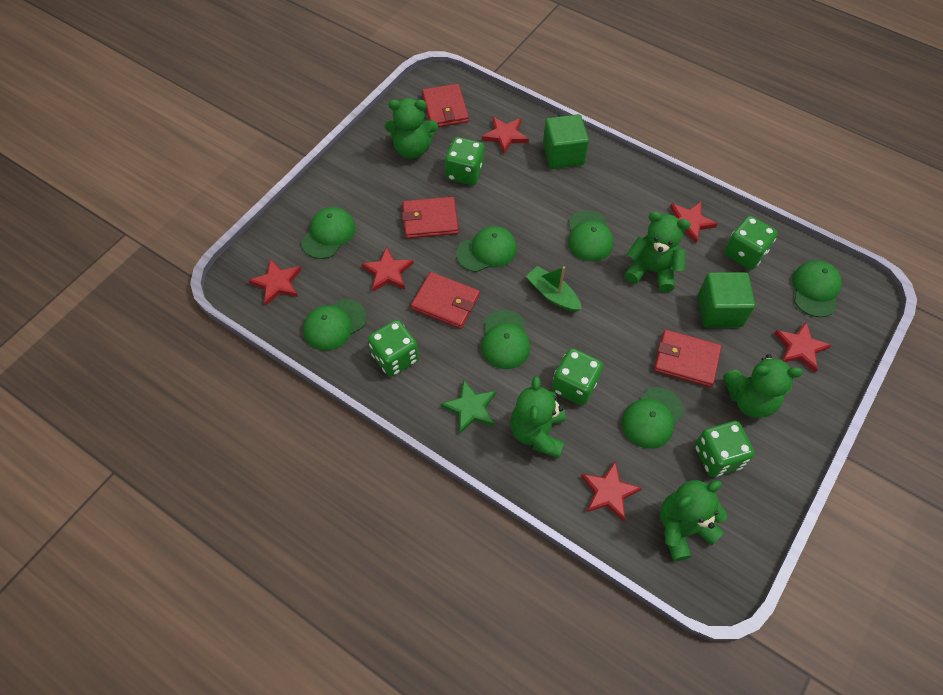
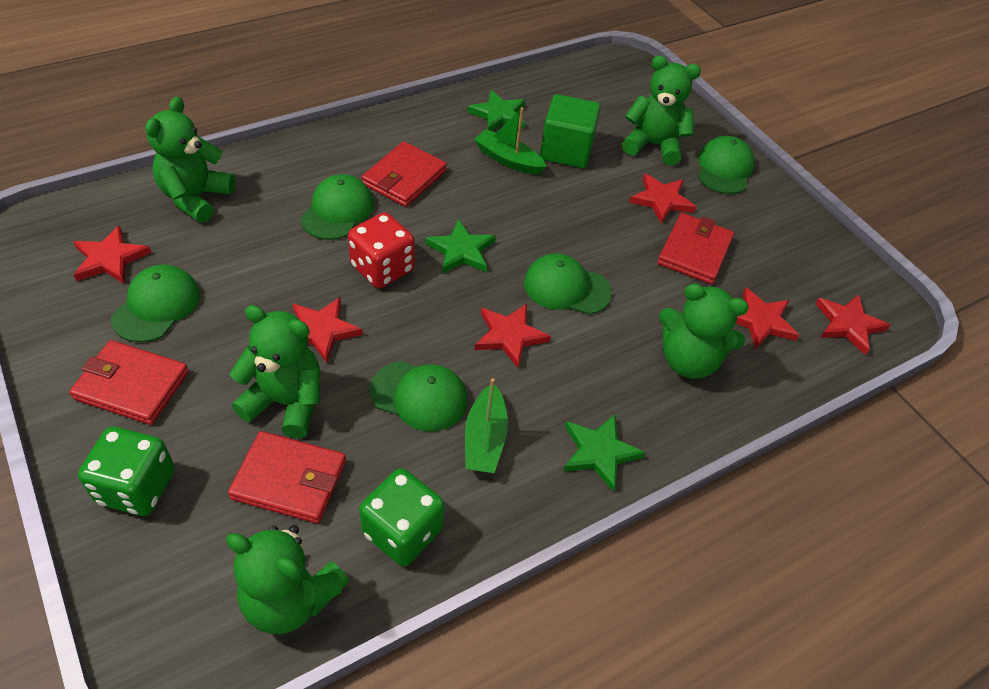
green boat: [526,266,582,312] = 1 -> [465,378,508,473] [474,107,547,175] = 2
green cap: [301,207,356,259] [303,299,367,350] [456,226,517,272] [481,310,530,369] [568,210,614,262] [622,387,684,449] [792,260,842,317] = 7 -> [111,265,200,342] [300,174,374,240] [370,361,467,432] [524,253,612,315] [698,136,754,194] = 5
green cube: [543,114,589,169] [698,272,755,328] = 2 -> [540,94,601,168] = 1
green dice: [368,320,419,377] [445,137,485,185] [552,348,603,406] [695,421,755,477] [724,216,778,270] = 5 -> [78,427,175,516] [359,468,445,566] = 2
green star: [441,380,496,434] = 1 -> [425,219,496,274] [467,90,525,131] [563,414,646,491] = 3
red dice: none = 0 -> [348,212,415,288] = 1

